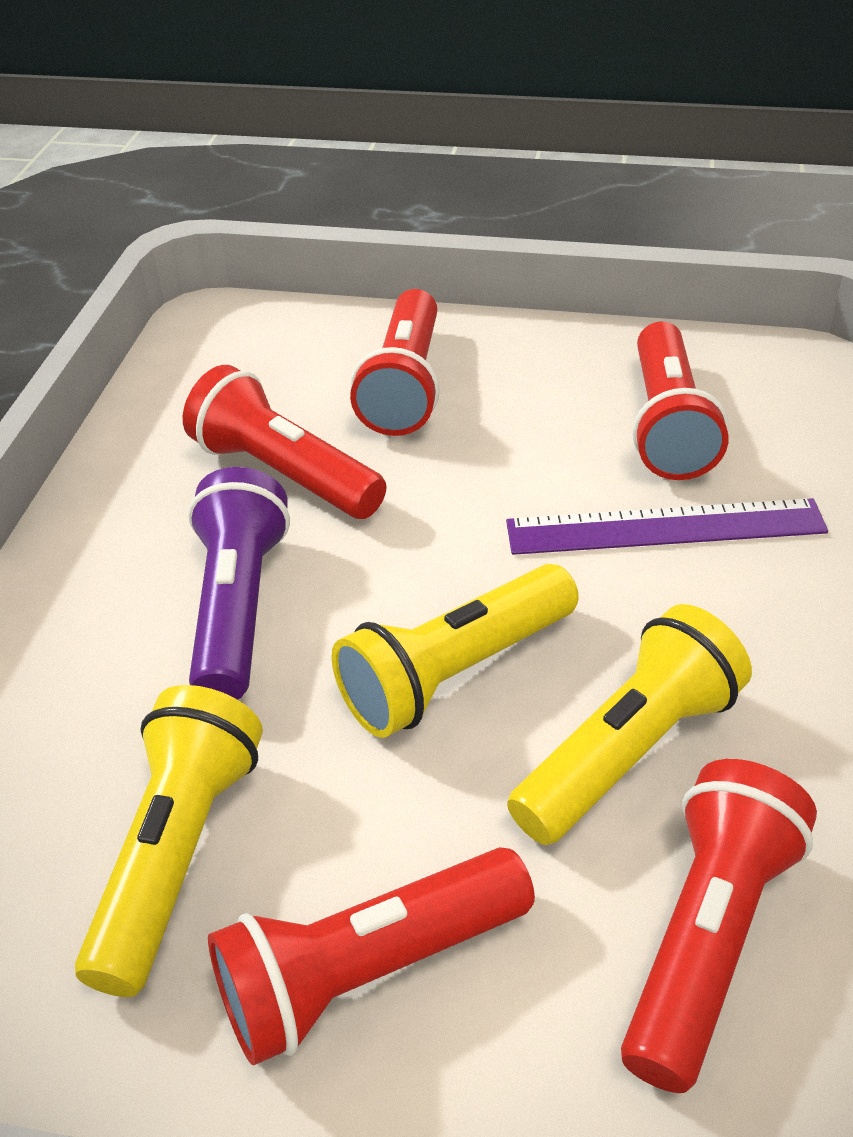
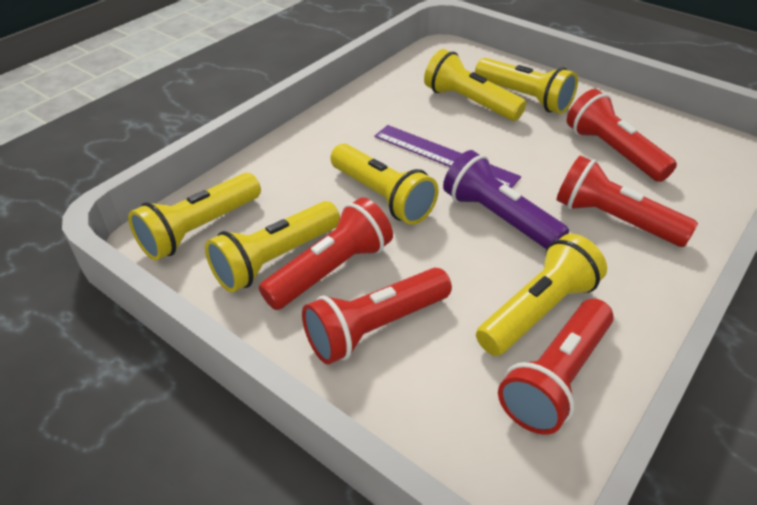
yellow flashlight: [75,685,263,997] [331,564,579,738] [507,604,752,845] = 3 -> [128,173,261,261] [205,201,340,292] [330,144,439,225] [424,49,526,121] [475,58,578,114] [476,234,607,356] = 6

